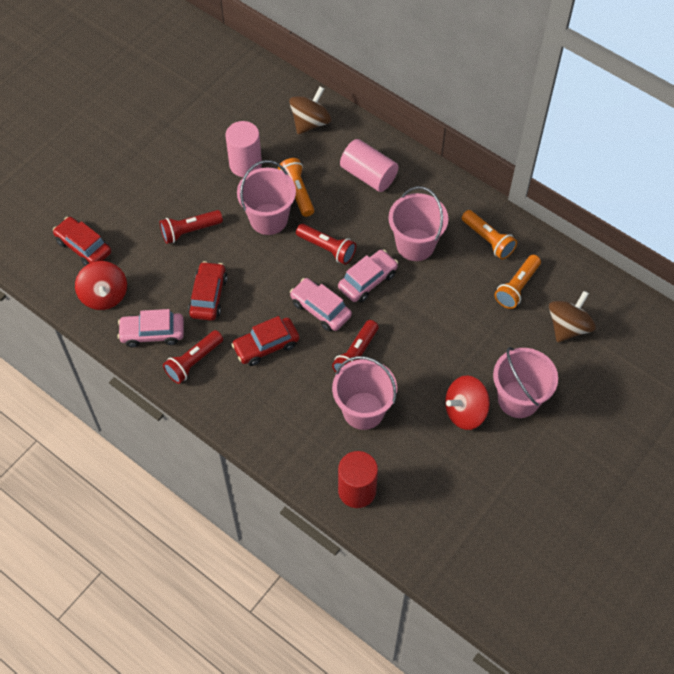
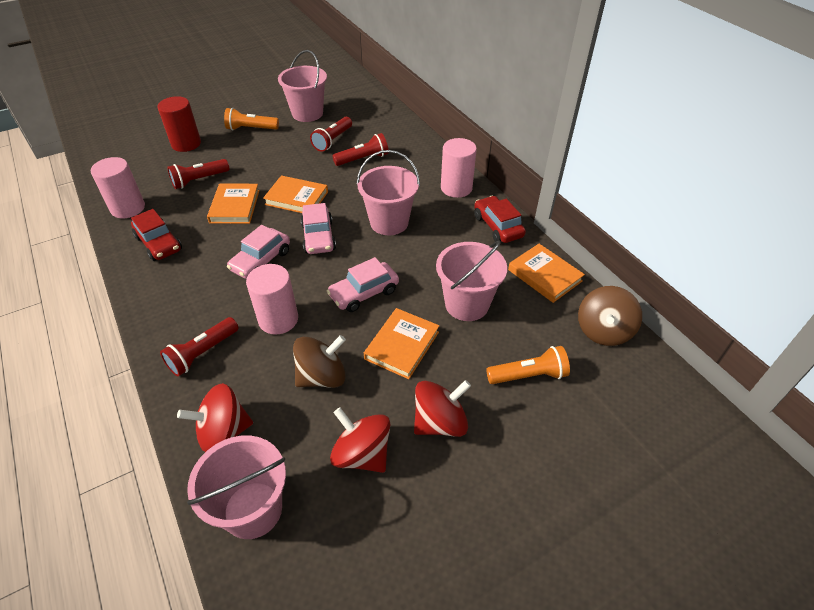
orange book: none = 0 -> [207,184,260,224] [263,175,328,213] [364,308,439,379] [508,244,585,303] = 4
orange flashlight: [278,158,314,217] [462,210,517,259] [495,255,541,309] = 3 -> [224,108,279,130] [486,346,570,384] = 2
pink cylinder: [225,121,262,177] [340,139,398,192] = 2 -> [91,157,145,218] [246,264,298,335] [441,138,477,198] = 3
red car: [53,217,111,266] [188,261,227,321] [231,316,299,366] = 3 -> [131,209,182,261] [474,196,526,243] = 2
red spinning top: [75,261,127,310] [445,375,490,430] = 2 -> [177,383,253,452] [330,407,390,473] [414,380,471,437] = 3

